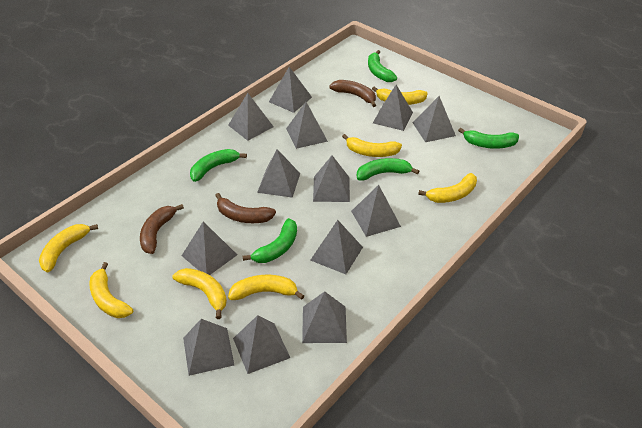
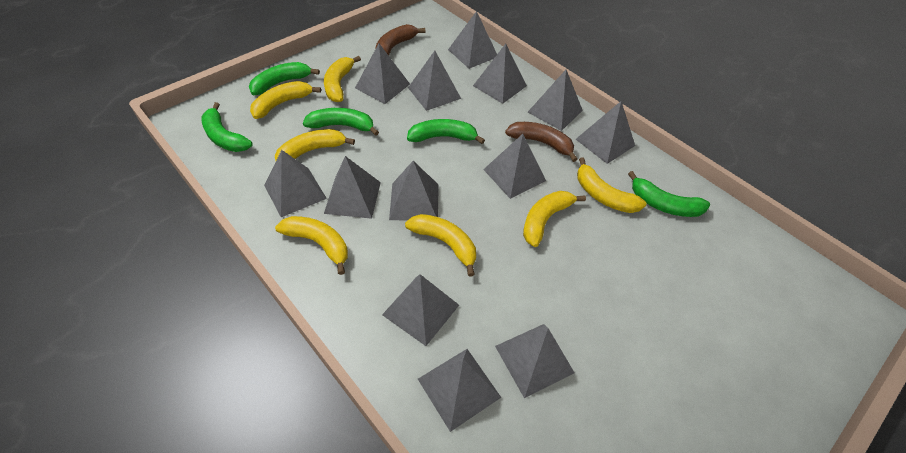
brown banana: [140,204,184,254] [215,193,276,223] [329,80,376,107] = 3 -> [375,24,425,55] [505,122,578,162] = 2

